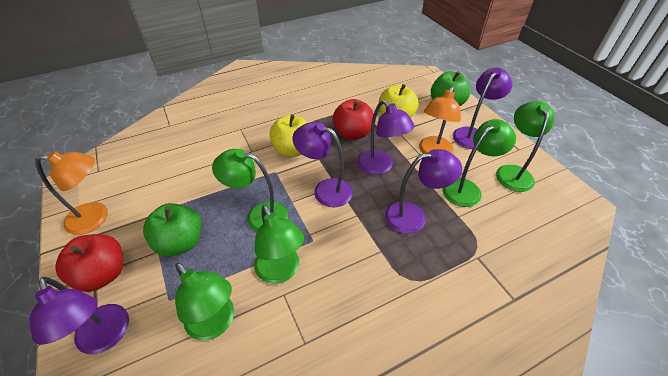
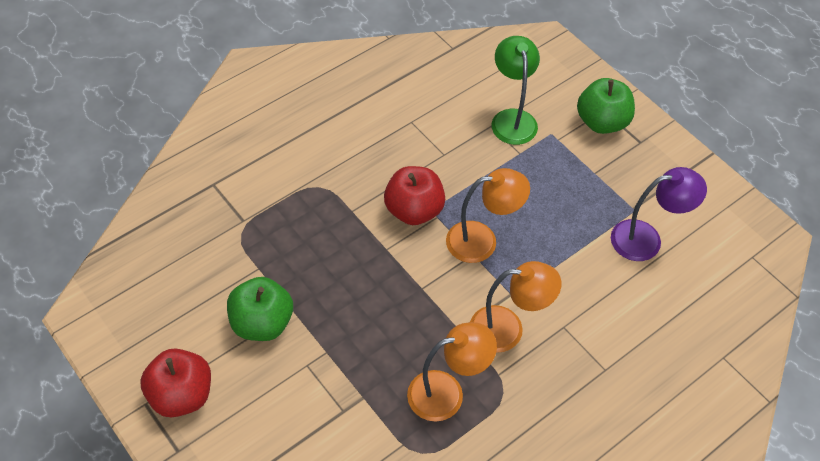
green lamp: [175,263,234,341] [212,149,288,232] [254,205,304,284] [442,119,516,207] [496,101,554,192] = 5 -> [491,36,540,145] = 1
orange lamp: [35,151,108,235] [419,86,461,154] = 2 -> [407,322,497,421] [446,168,530,263] [470,261,561,353] = 3
purple lamp: [29,277,129,354] [292,122,353,207] [357,100,415,175] [385,149,462,234] [453,68,512,149] = 5 -> [611,167,707,261] = 1
yellow apple: [269,114,308,157] [379,84,418,118] = 2 -> none = 0

